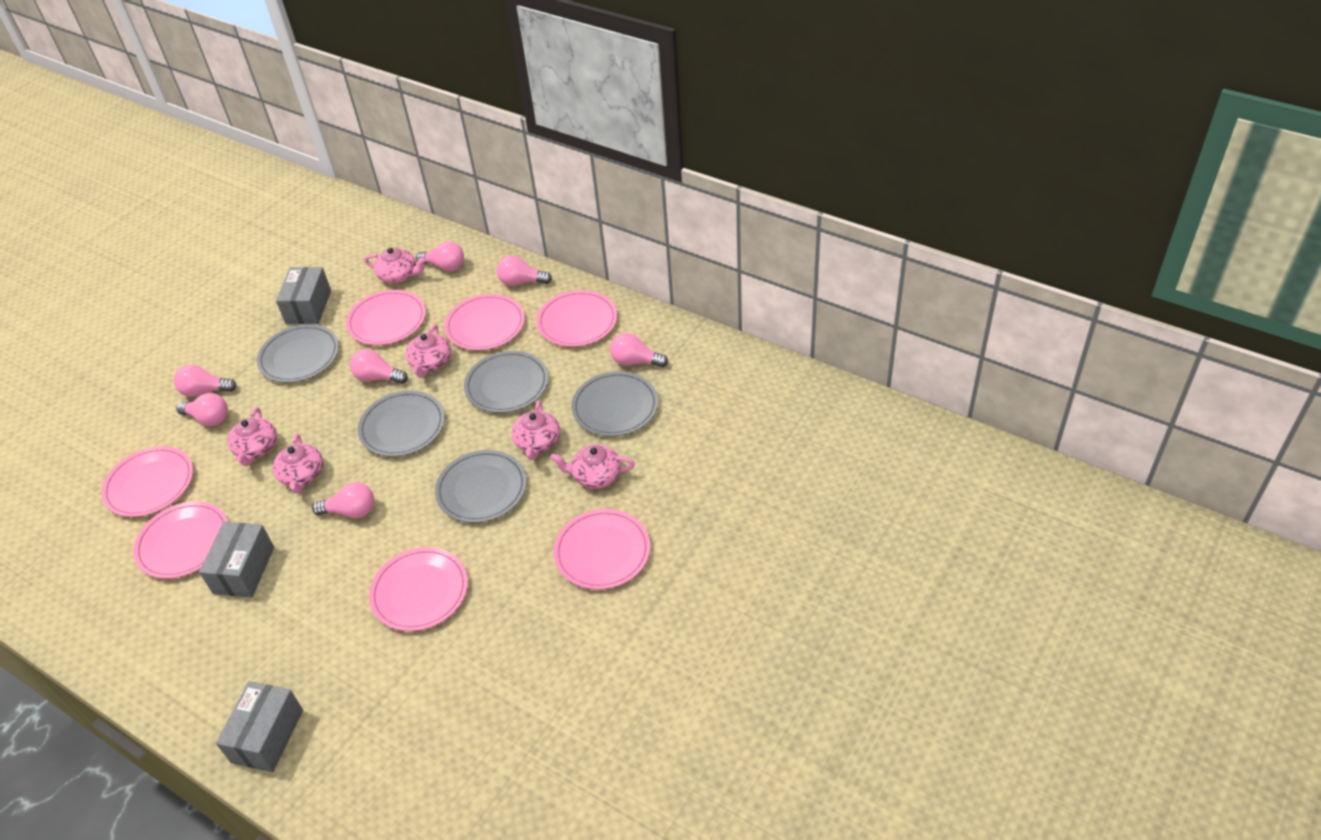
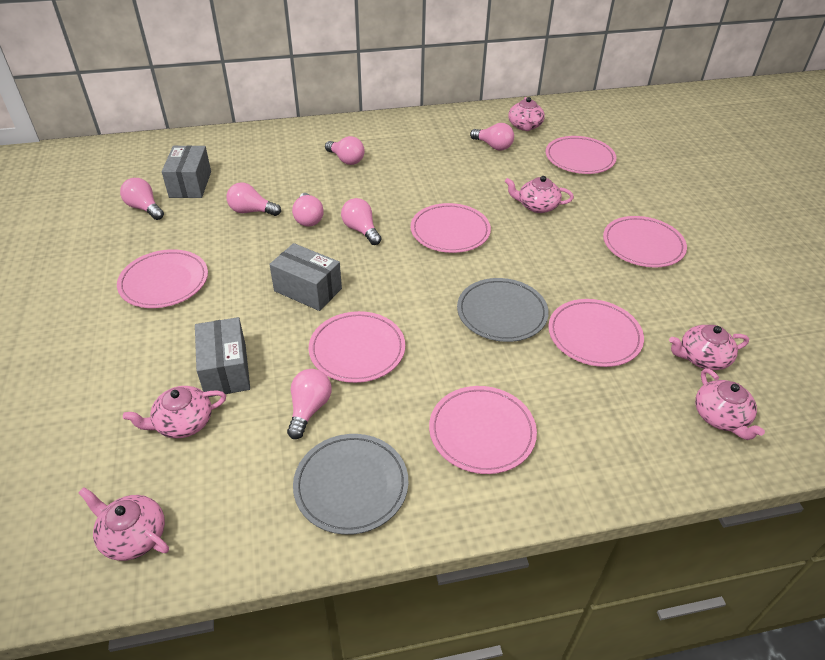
grey plate: [257,324,339,383] [358,391,445,457] [435,450,527,523] [464,351,548,413] [571,371,658,436] = 5 -> [293,434,408,535] [457,278,549,342] = 2

